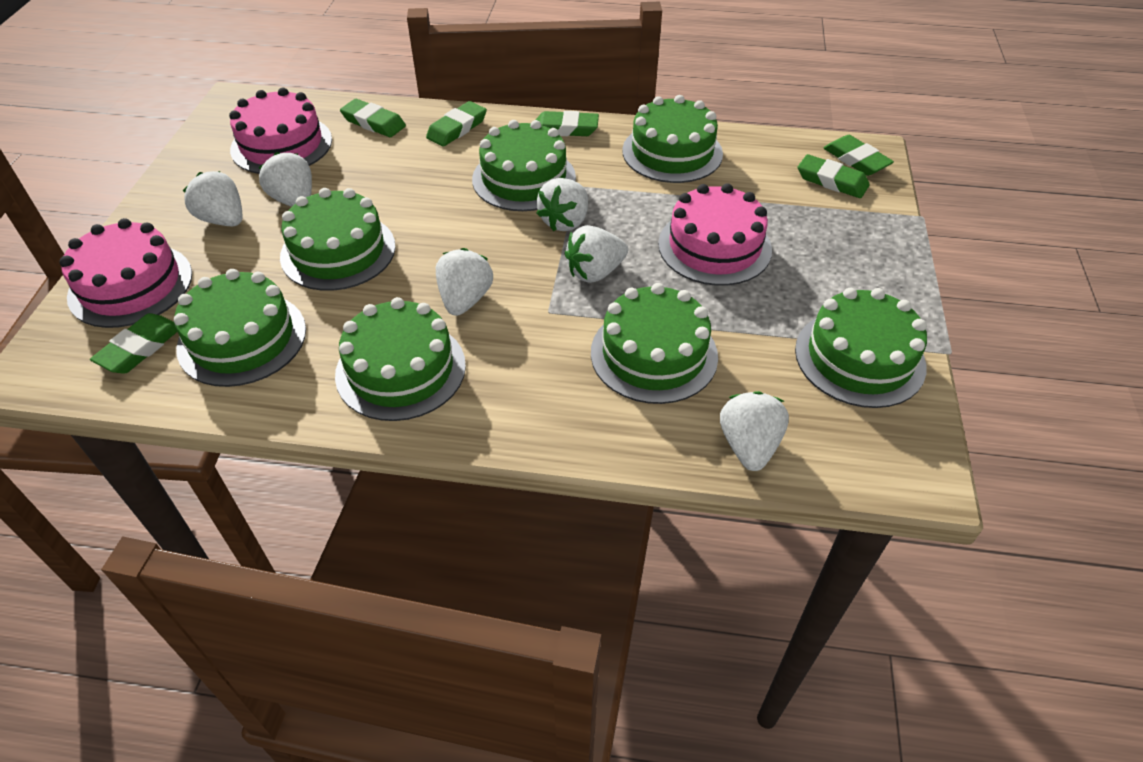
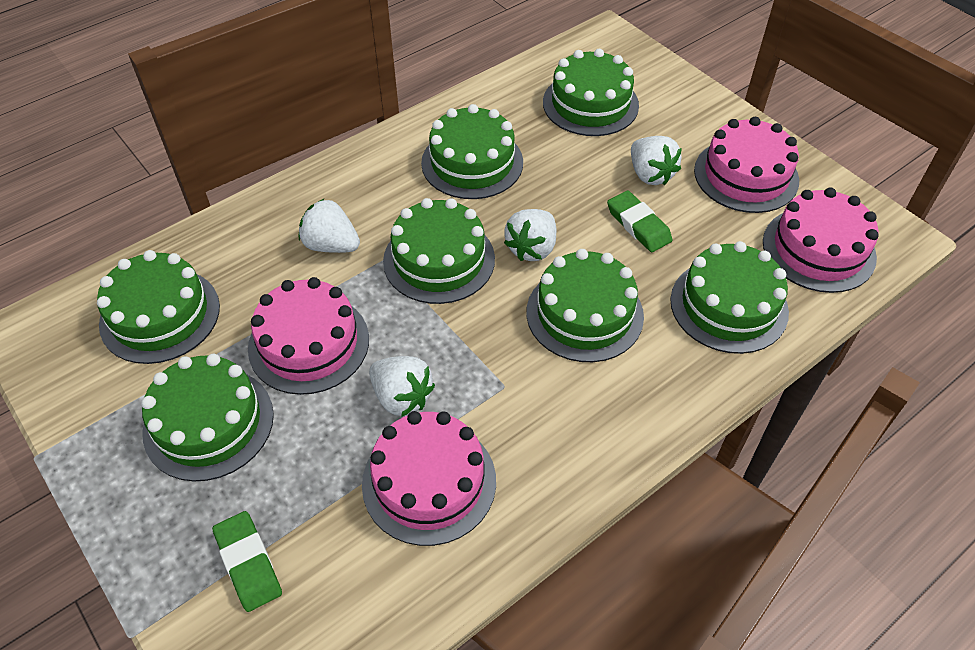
green eraser: [90,313,177,374] [340,99,406,137] [426,101,487,147] [536,111,599,136] [798,154,870,198] [823,135,894,176] = 6 -> [212,511,282,612] [607,190,672,252] = 2
pink cake: [59,218,192,328] [229,88,332,174] [658,183,772,286] = 3 -> [248,277,369,395] [362,411,496,546] [694,117,799,213] [763,187,879,293] = 4
white strawberry: [183,171,242,226] [259,152,312,207] [436,248,493,316] [536,178,588,231] [565,225,628,283] [720,391,789,471] = 6 -> [299,198,360,253] [369,356,435,417] [504,209,556,261] [631,136,682,185] = 4

